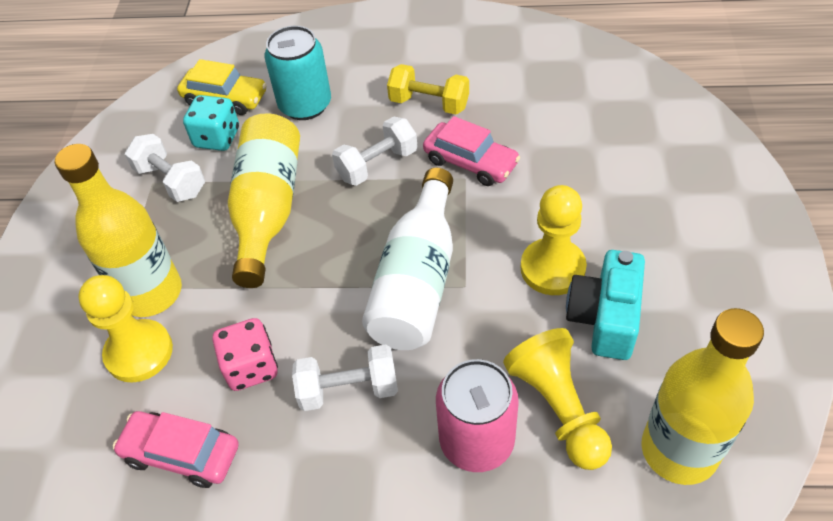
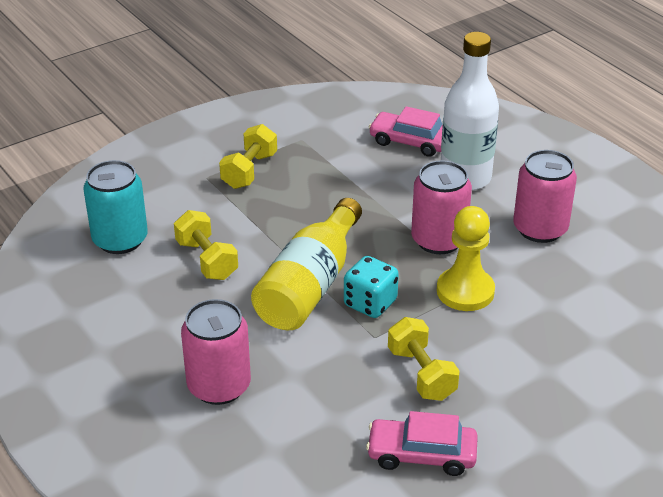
pink can: [436,359,519,472] = 1 -> [181,299,251,405] [411,160,472,254] [513,150,577,243] = 3
pink dice: [212,318,278,391] = 1 -> none = 0
turquoise camera: [566,250,645,360] = 1 -> none = 0
white dumbbell: [125,134,205,202] [292,345,398,411] [332,116,417,186] = 3 -> none = 0
yellow bottle: [55,144,182,317] [228,113,300,288] [641,308,764,485] = 3 -> [251,198,362,330] = 1
yellow car: [177,59,267,115] = 1 -> none = 0
yellow dumbbell: [387,64,469,115] = 1 -> [174,210,238,280] [219,124,277,189] [388,317,460,401] = 3
yellow pawn: [78,275,173,383] [503,328,612,470] [521,185,587,295] = 3 -> [437,206,495,311] = 1

